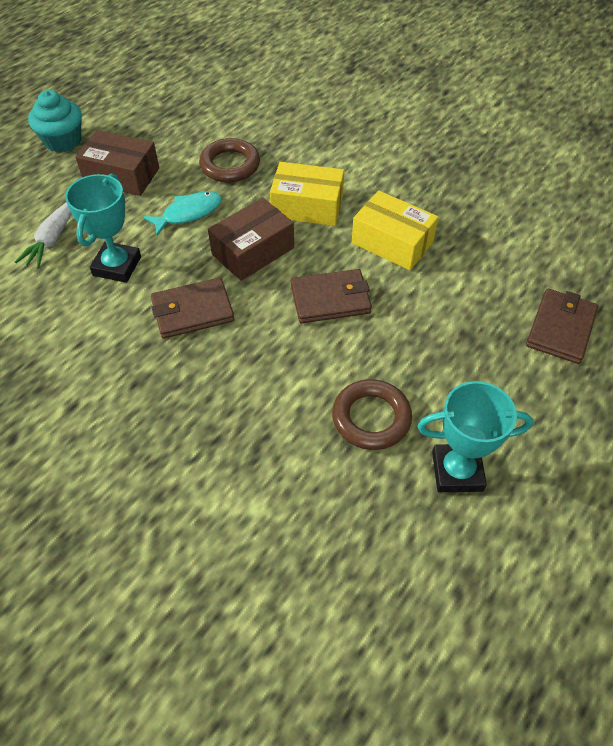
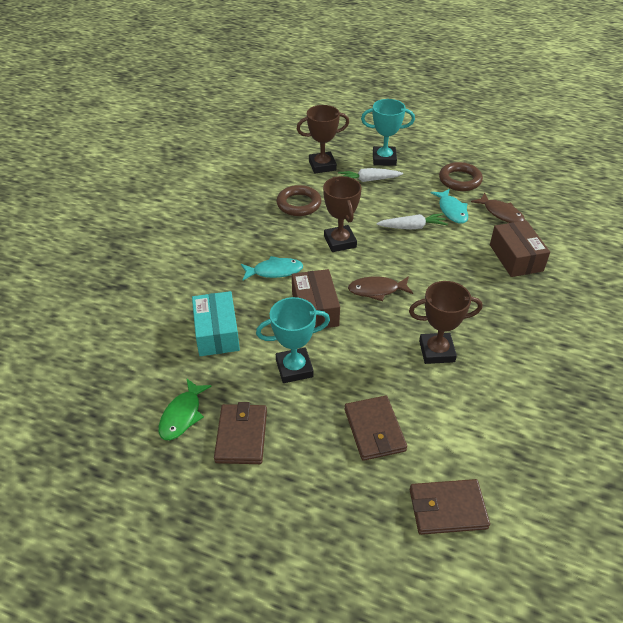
brown fish: none = 0 -> [348,276,413,301] [471,193,525,223] = 2
brown trophy: none = 0 -> [297,105,349,174] [323,176,361,252] [409,281,482,364] = 3
green fish: none = 0 -> [159,378,212,440] = 1
turquoise box: none = 0 -> [192,291,240,356] = 1
turquoise cupcake: [28,90,82,152] = 1 -> none = 0
turquoise fish: [143,191,222,236] = 1 -> [241,256,303,281] [431,189,468,224] = 2
white carrot: [15,202,72,268] = 1 -> [338,168,403,182] [376,213,448,229] = 2
yellow box: [270,162,344,226] [352,190,438,270] = 2 -> none = 0

